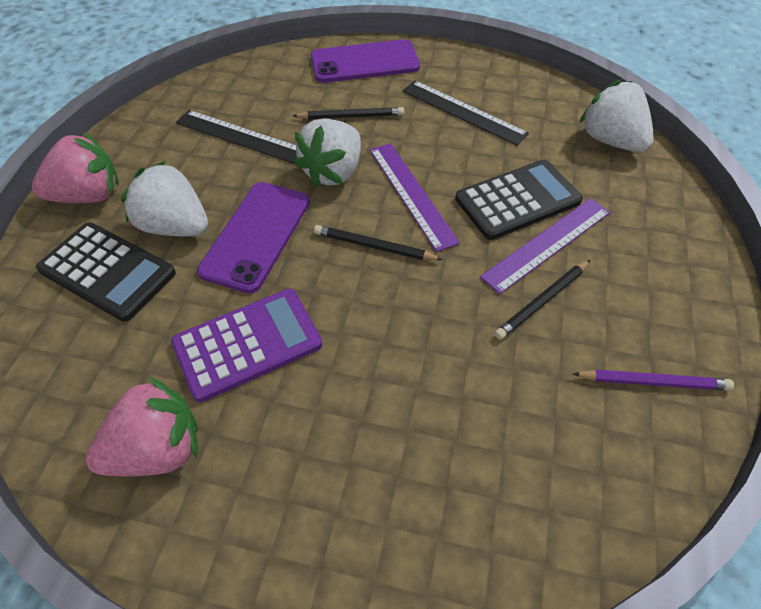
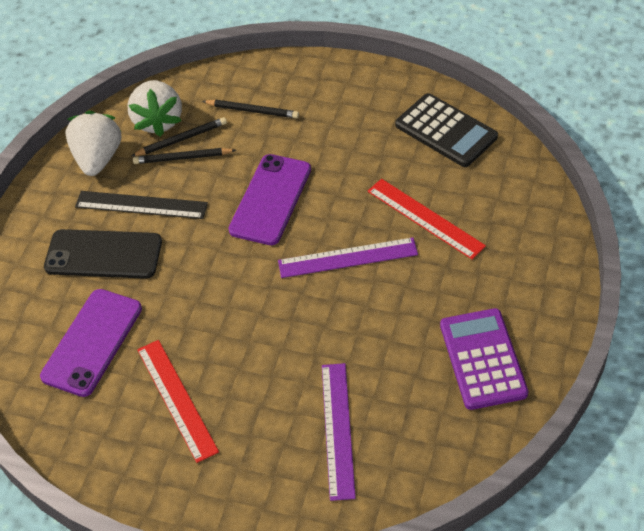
black calculator: [36,222,176,322] [455,159,583,240] = 2 -> [395,93,498,167] = 1
black phone: none = 0 -> [44,229,162,279] = 1
black ruler: [176,110,297,164] [402,81,529,146] = 2 -> [75,191,208,219] = 1
pink strawberry: [32,132,119,203] [86,377,198,476] = 2 -> none = 0
purple pencil: [573,370,734,391] = 1 -> none = 0
red ruler: none = 0 -> [137,340,219,463] [368,179,486,260] = 2
white strawberry: [121,161,208,236] [294,118,361,188] [580,79,654,152] = 3 -> [65,111,121,176] [127,80,182,137] = 2

